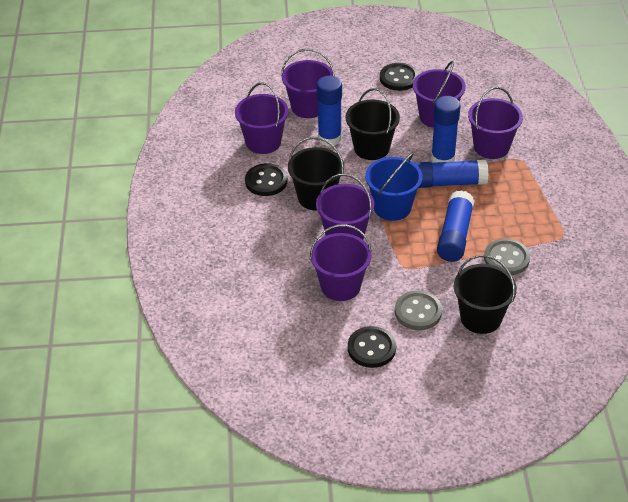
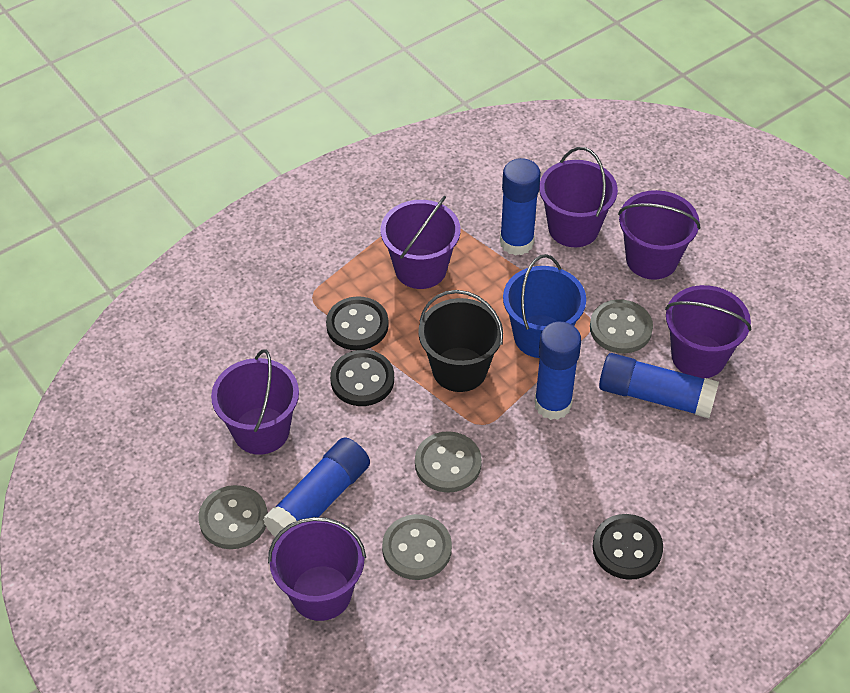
black bucket: [288,137,344,211] [346,88,400,160] [454,255,517,334] = 3 -> [418,290,503,392] = 1
grey button: [395,291,442,330] [484,239,530,275] = 2 -> [198,485,268,549] [382,514,452,580] [415,431,482,493] [590,299,653,354] = 4

